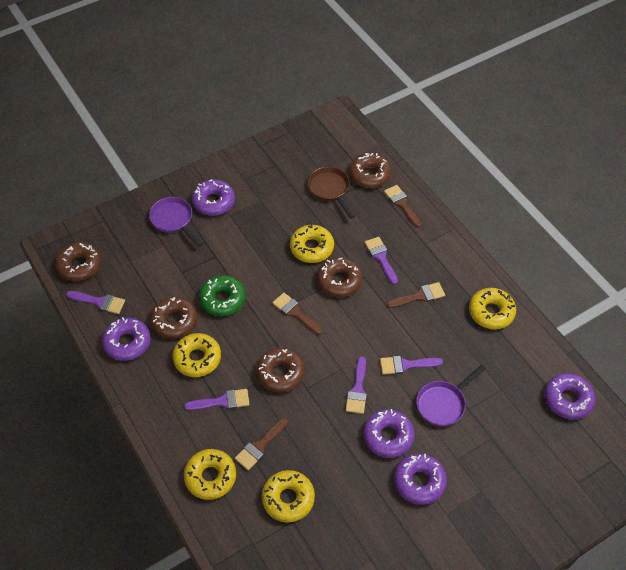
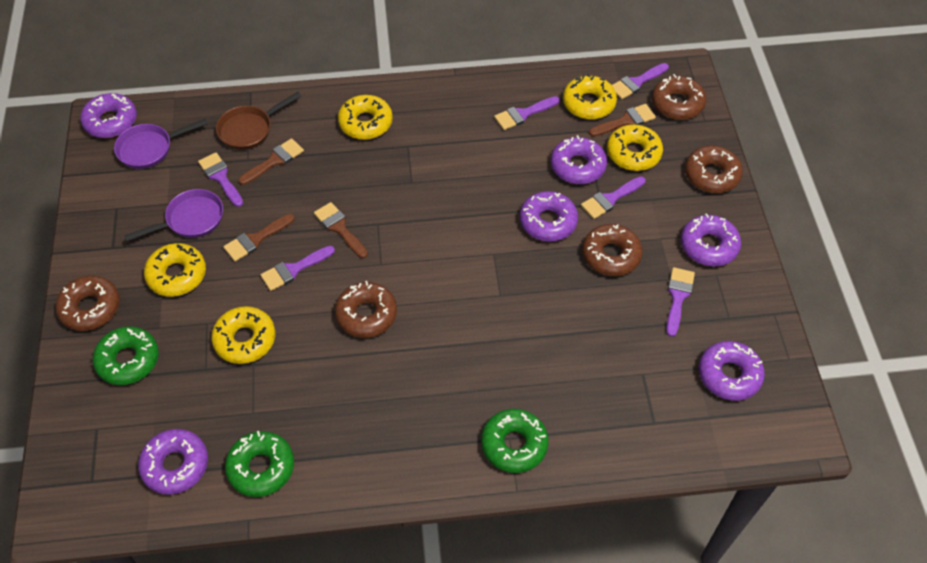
green donut: [199,275,245,316] = 1 -> [93,326,159,385] [225,431,294,497] [481,409,549,473] = 3
purple brush: [67,291,125,314] [184,389,250,410] [346,356,367,414] [365,237,398,285] [380,356,443,375] = 5 -> [198,152,243,207] [260,246,335,291] [494,96,560,130] [581,176,645,219] [612,63,669,99] [666,267,695,337] = 6
purple donut: [102,317,151,361] [192,179,235,216] [363,409,415,458] [394,454,447,505] [544,373,595,420] = 5 -> [80,93,137,138] [138,429,208,495] [520,191,578,242] [551,135,607,184] [681,213,741,267] [699,341,765,401] = 6

